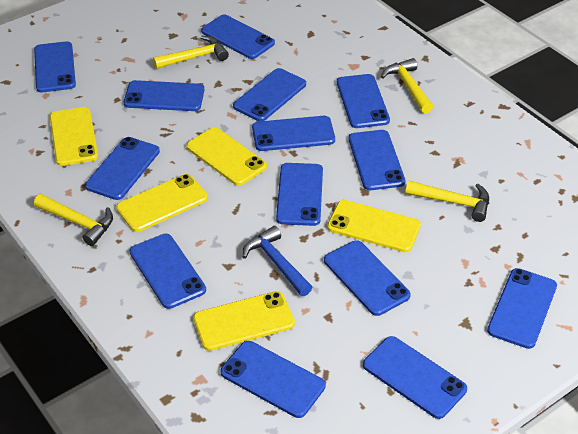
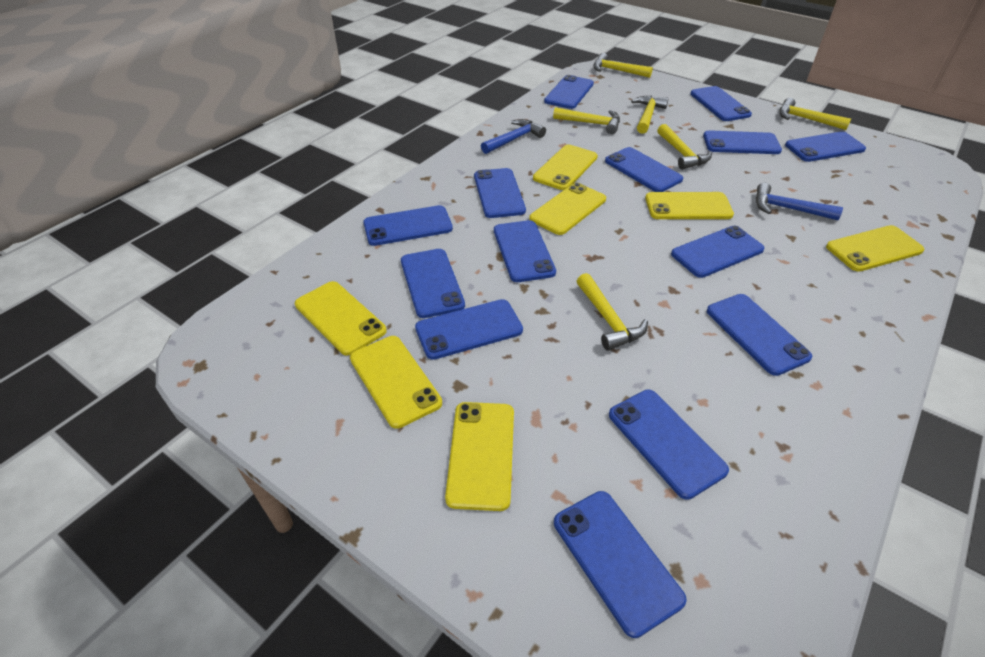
blue hammer: [242,226,312,296] = 1 -> [481,119,546,154] [756,183,843,220] = 2
yellow hammer: [34,194,113,246] [153,36,229,69] [381,58,433,113] [405,181,489,222] = 4 -> [553,107,620,134] [577,273,648,351] [593,53,653,78] [631,96,669,134] [657,124,712,170] [779,98,851,130] = 6
yellow phone: [50,107,98,166] [116,174,208,232] [186,127,267,186] [193,291,295,351] [327,200,421,252] = 5 -> [295,281,387,356] [350,336,442,429] [445,402,514,511] [529,183,606,235] [533,144,598,190] [645,192,734,219] [826,225,924,272] = 7

